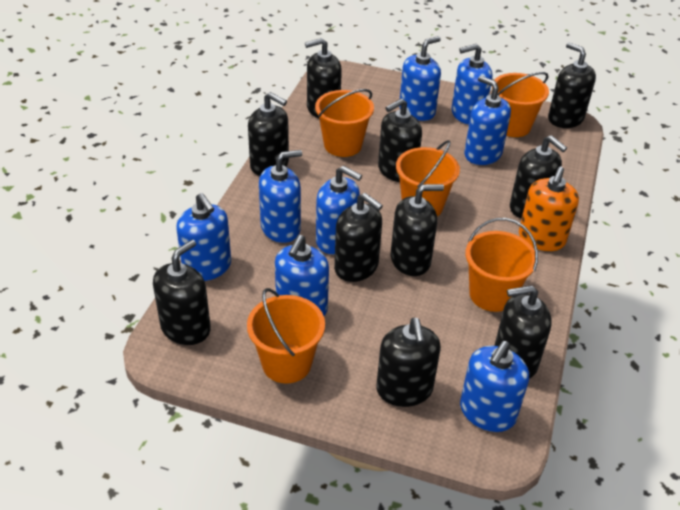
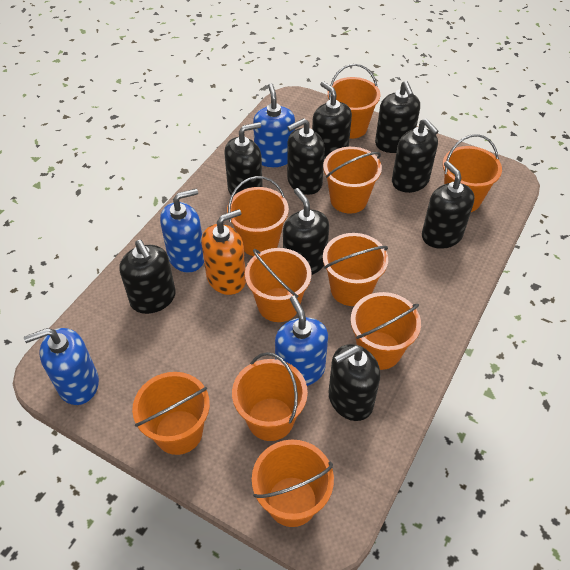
black soap dispenser: [153,240,211,345] [248,92,289,176] [305,38,342,119] [334,193,383,282] [376,318,441,407] [378,98,422,182] [391,184,444,276] [494,285,552,379] [510,135,567,219] [548,42,596,128] = 10 -> [119,240,176,314] [225,122,263,195] [283,188,329,275] [287,118,325,195] [312,81,352,160] [328,344,380,421] [375,81,420,153] [392,118,439,193] [422,161,475,249] = 9
blue soap dispenser: [176,193,231,281] [259,150,302,243] [275,235,329,316] [316,166,362,255] [399,36,441,121] [451,44,492,125] [460,341,529,432] [464,76,511,165] = 8 -> [24,328,99,405] [160,189,204,273] [253,83,295,167] [275,296,328,386] = 4
orange bucket: [247,288,325,384] [315,89,374,157] [396,140,460,217] [465,218,538,312] [492,72,549,137] = 5 -> [132,372,210,455] [227,176,289,256] [232,352,308,441] [245,248,312,322] [252,440,334,527] [323,147,382,214] [323,233,388,306] [327,64,380,139] [351,292,421,370] [443,134,502,212] = 10

